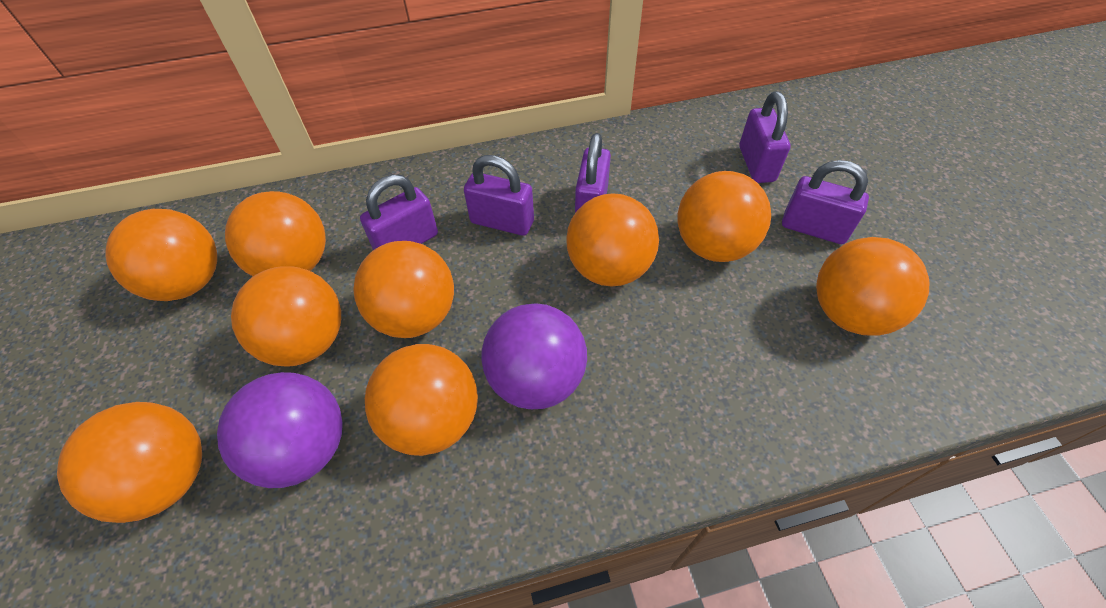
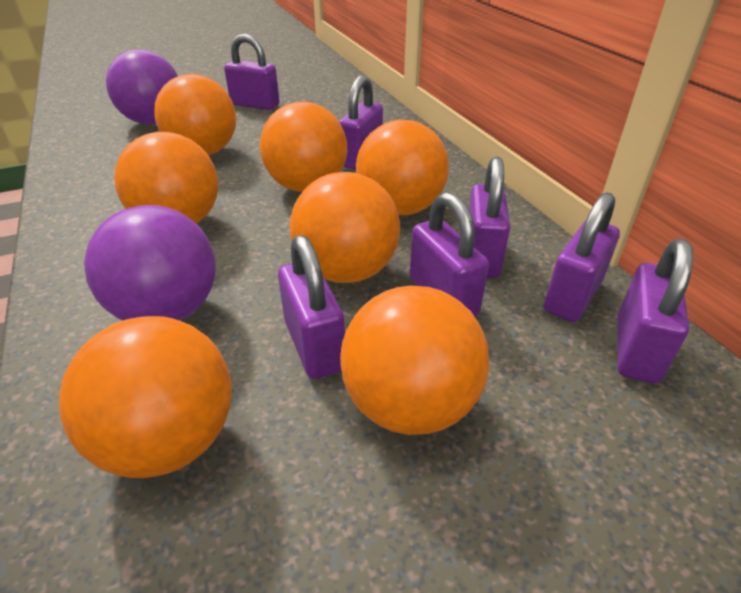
orange ball: [57,402,202,523] [105,209,217,301] [225,191,326,276] [231,266,341,367] [353,241,454,338] [365,344,478,456] [566,193,659,287] [677,171,771,262] [816,237,929,335] = 9 -> [59,316,232,478] [114,132,218,224] [154,74,236,155] [260,102,347,192] [290,172,400,283] [340,286,489,435] [356,120,449,215] = 7
purple padlock: [360,174,438,250] [464,155,534,236] [575,133,611,213] [739,91,791,183] [782,160,869,244] = 5 -> [224,34,280,110] [278,235,345,379] [339,75,383,170] [410,192,489,316] [469,157,510,278] [544,192,620,322] [618,239,693,384] = 7

